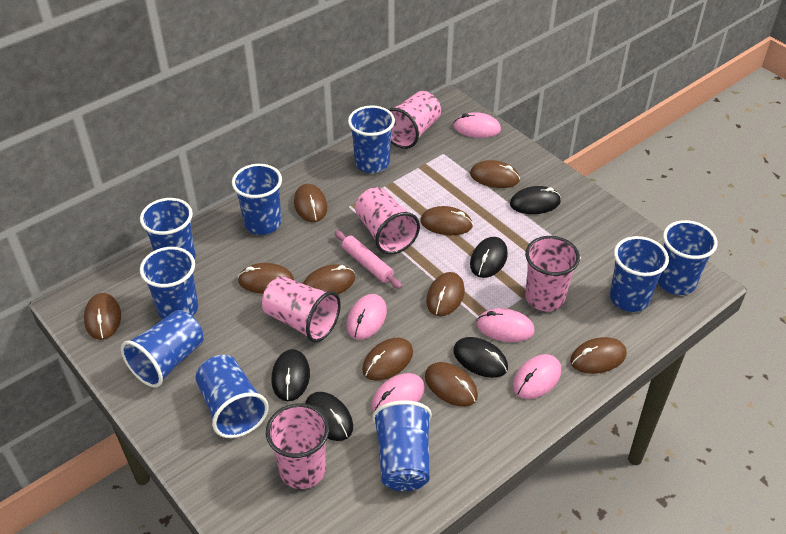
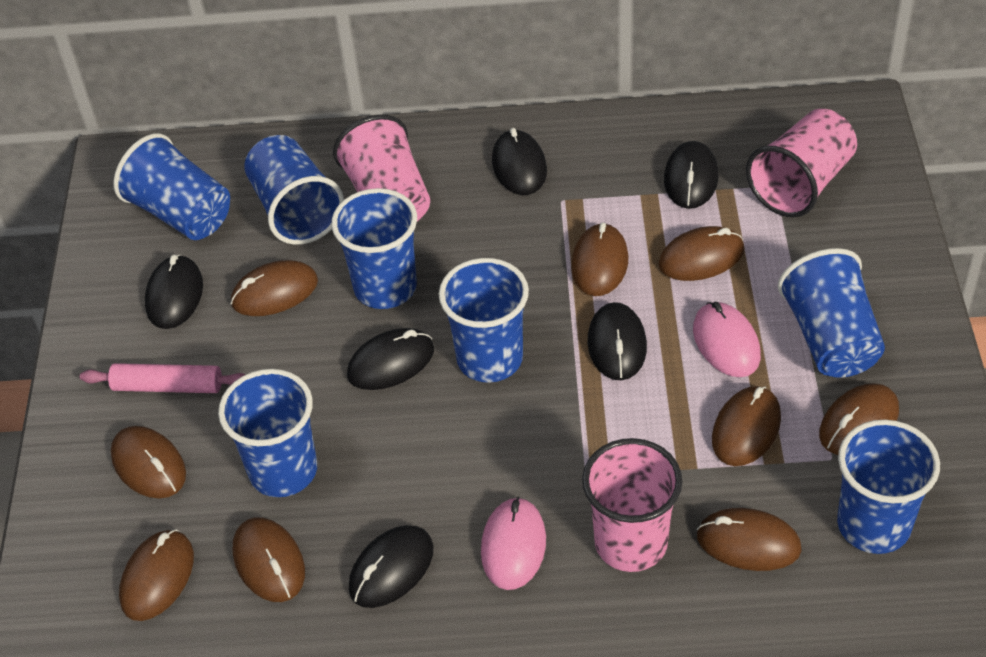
black mouse: [271,349,310,401] [305,392,353,441] [453,337,508,378] [470,237,508,278] [510,186,561,214] = 5 -> [145,254,203,329] [347,328,434,390] [349,525,433,608] [492,128,547,195] [588,302,647,380] [664,141,719,209] = 6
blue cup: [121,310,203,388] [140,198,196,259] [140,247,198,319] [196,355,269,438] [232,164,282,235] [348,106,395,173] [372,400,432,491] [610,236,669,312] [658,220,718,295] = 9 -> [114,133,230,240] [218,369,317,497] [244,135,344,245] [331,188,417,309] [439,258,529,382] [778,248,885,378] [837,420,940,554] = 7
brown mouse: [84,293,121,340] [238,263,294,294] [294,184,327,222] [303,264,355,294] [362,337,413,381] [420,206,473,235] [425,362,478,407] [426,272,465,316] [470,160,520,188] [570,337,627,374] = 10 -> [111,426,186,498] [119,529,194,621] [230,260,318,316] [233,517,305,602] [571,222,628,296] [658,226,744,281] [697,508,802,571] [712,386,781,466] [819,383,899,455] = 9
pink cup: [262,276,341,343] [266,403,329,489] [355,187,420,254] [387,91,441,149] [525,236,580,311] = 5 -> [333,115,430,221] [582,438,682,572] [746,109,857,217] = 3
pink mouse: [346,294,387,340] [371,373,425,412] [453,112,501,138] [476,308,535,342] [513,354,561,399] = 5 -> [481,497,546,590] [693,302,761,377] = 2

